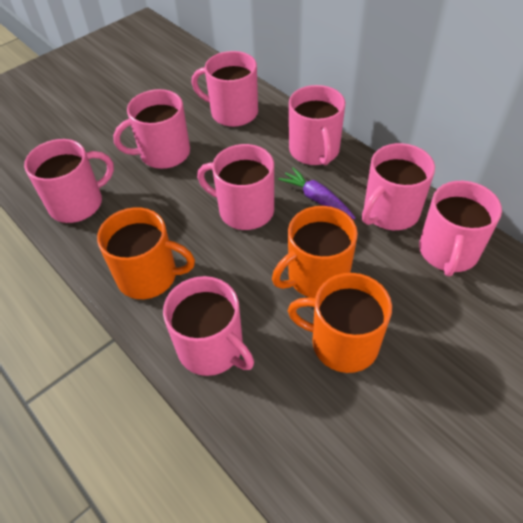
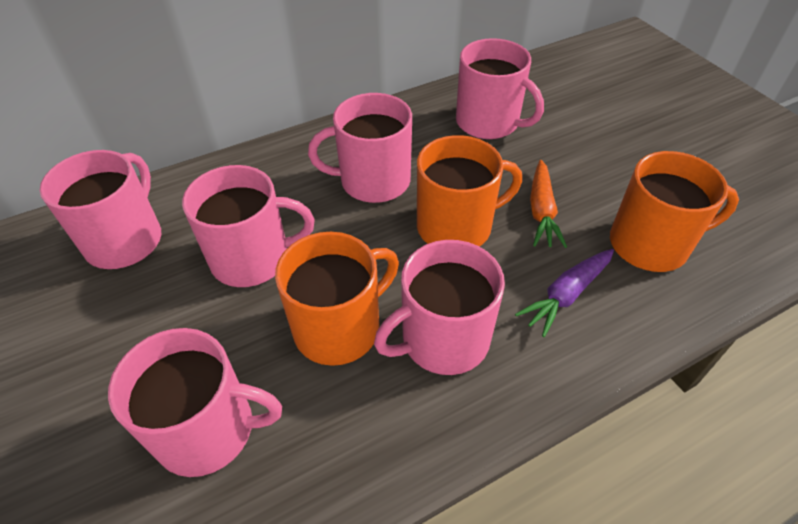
orange carrot: none = 0 -> [530,160,567,248] = 1
pink mug: [24,139,114,223] [113,89,190,169] [163,276,254,376] [192,51,258,127] [197,144,274,230] [289,85,345,165] [362,143,435,230] [419,181,502,277] = 8 -> [40,150,161,269] [108,328,282,477] [182,165,315,287] [308,93,412,203] [374,240,505,375] [456,38,544,139] = 6

